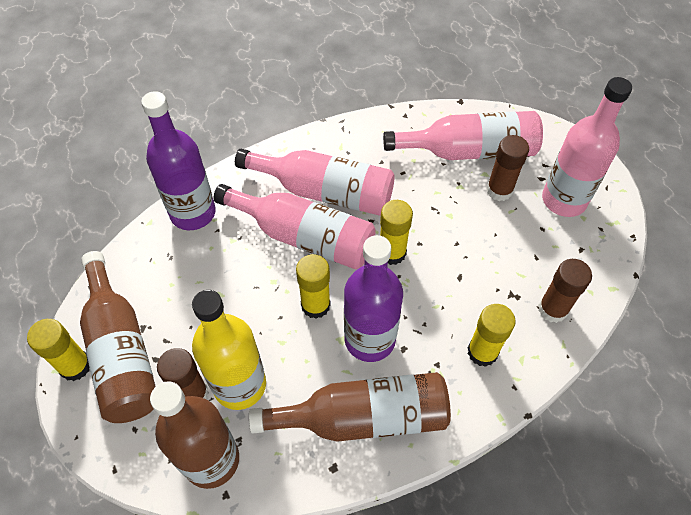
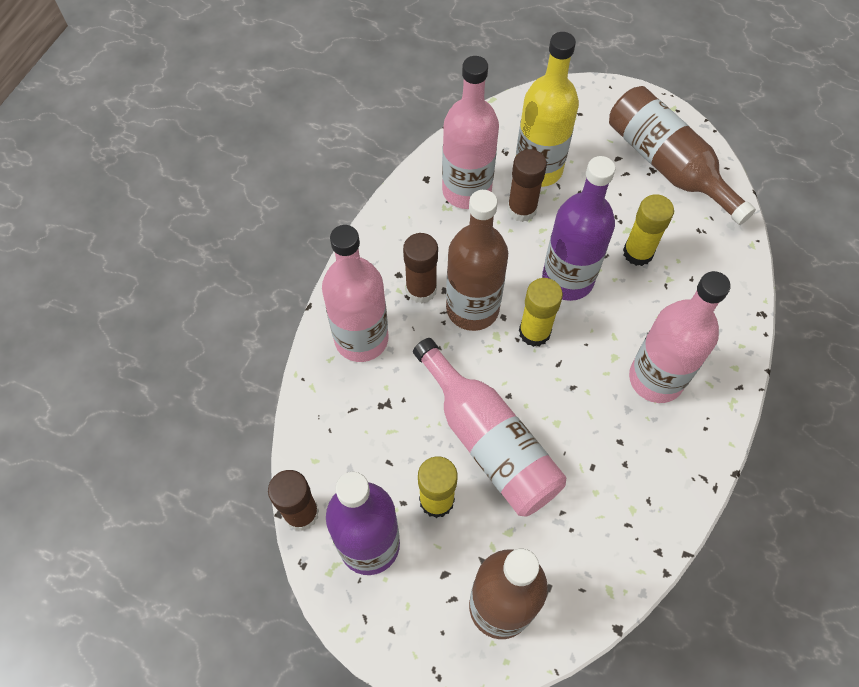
yellow glue stick: [27,319,89,381] [296,254,331,319] [380,200,413,265] [468,304,516,367] = 4 -> [418,456,458,518] [519,278,563,347] [623,194,674,266] = 3

